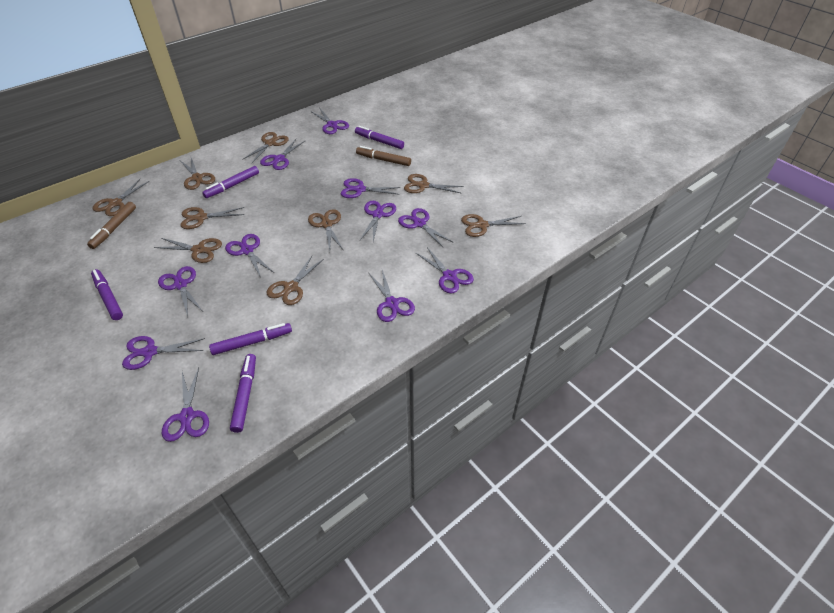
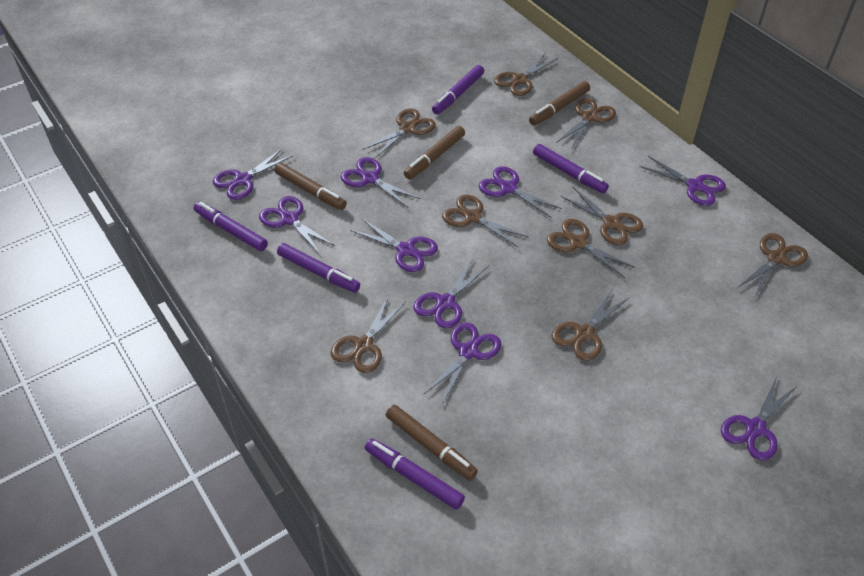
brown marker: [87,202,136,249] [356,146,411,166] = 2 -> [274,163,347,210] [386,405,478,480] [404,126,465,179] [529,81,590,125] = 4
purple scissors: [122,336,205,370] [158,266,202,317] [162,368,209,442] [225,234,273,278] [260,139,305,170] [312,108,349,134] [341,178,401,198] [360,201,396,241] [369,270,415,322] [398,208,454,247] [416,247,474,293] = 11 -> [213,148,294,200] [259,196,335,254] [341,157,420,208] [351,218,438,272] [413,259,489,329] [424,322,501,404] [479,166,562,218] [640,156,726,206] [721,377,798,461] = 9

